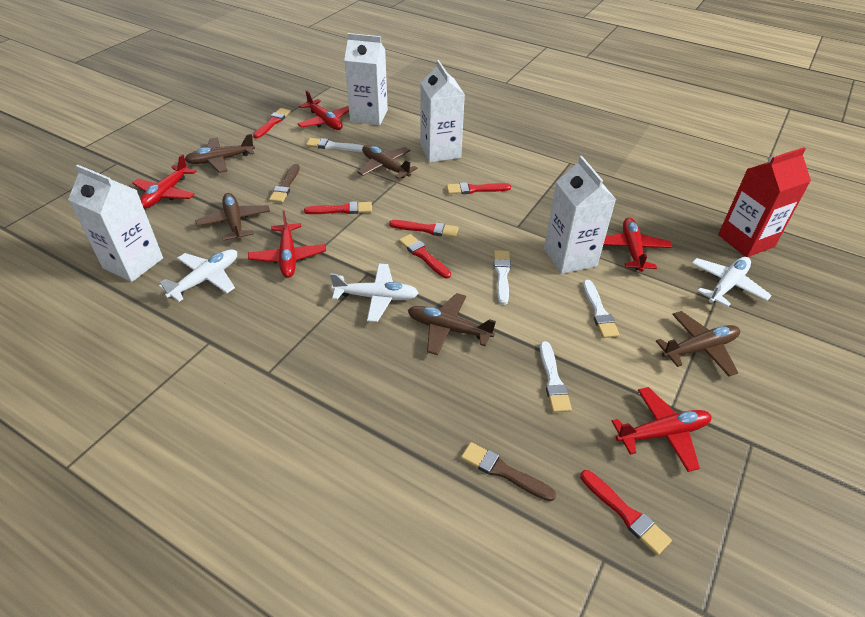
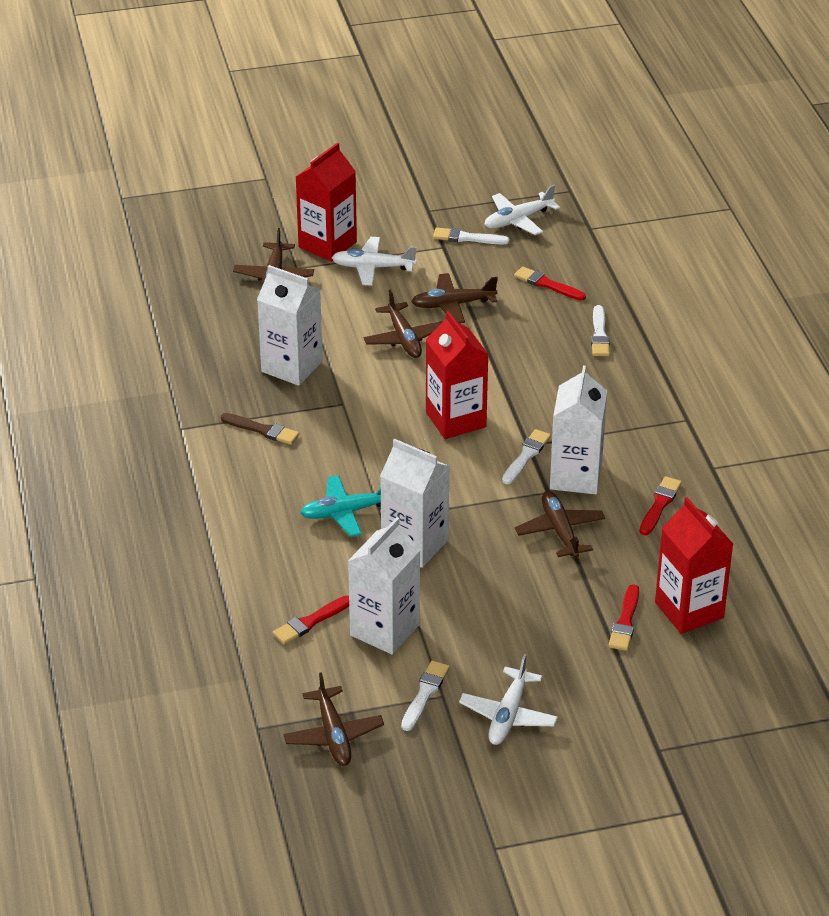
brown brush: [269,164,300,203] [461,442,556,501] = 2 -> [221,413,299,445] = 1
red brush: [253,108,291,139] [304,201,372,214] [389,220,459,238] [399,234,451,278] [446,182,511,194] [580,470,672,555] = 6 -> [273,595,349,644] [514,266,586,300] [608,584,639,651] [640,476,682,535] = 4
red carton: [718,147,811,257] = 1 -> [296,143,357,262] [426,311,489,439] [655,497,733,634] = 3
red plane: [132,154,196,209] [248,211,326,278] [298,90,349,130] [603,217,672,272] [612,387,711,472] = 5 -> none = 0
turquoise plane: none = 0 -> [300,475,381,537] = 1

